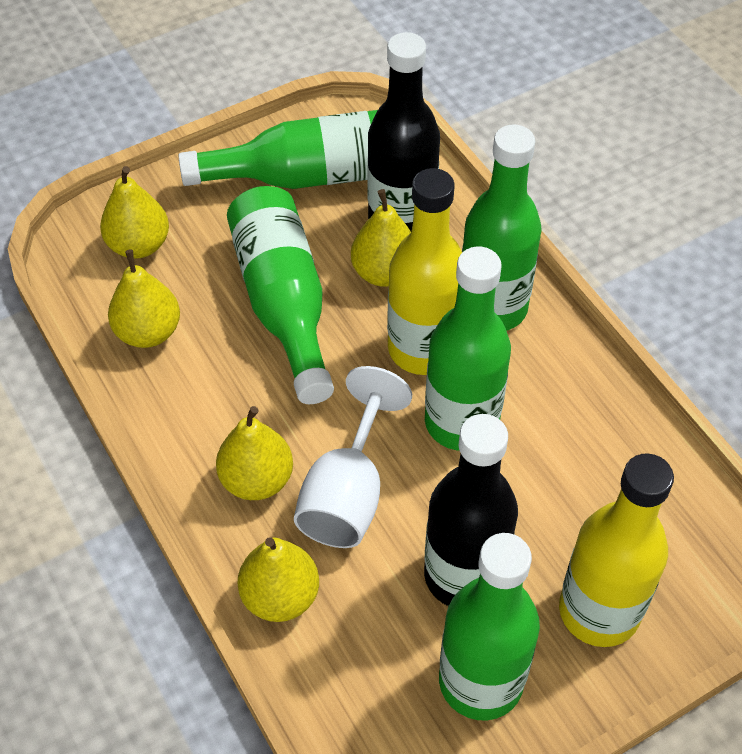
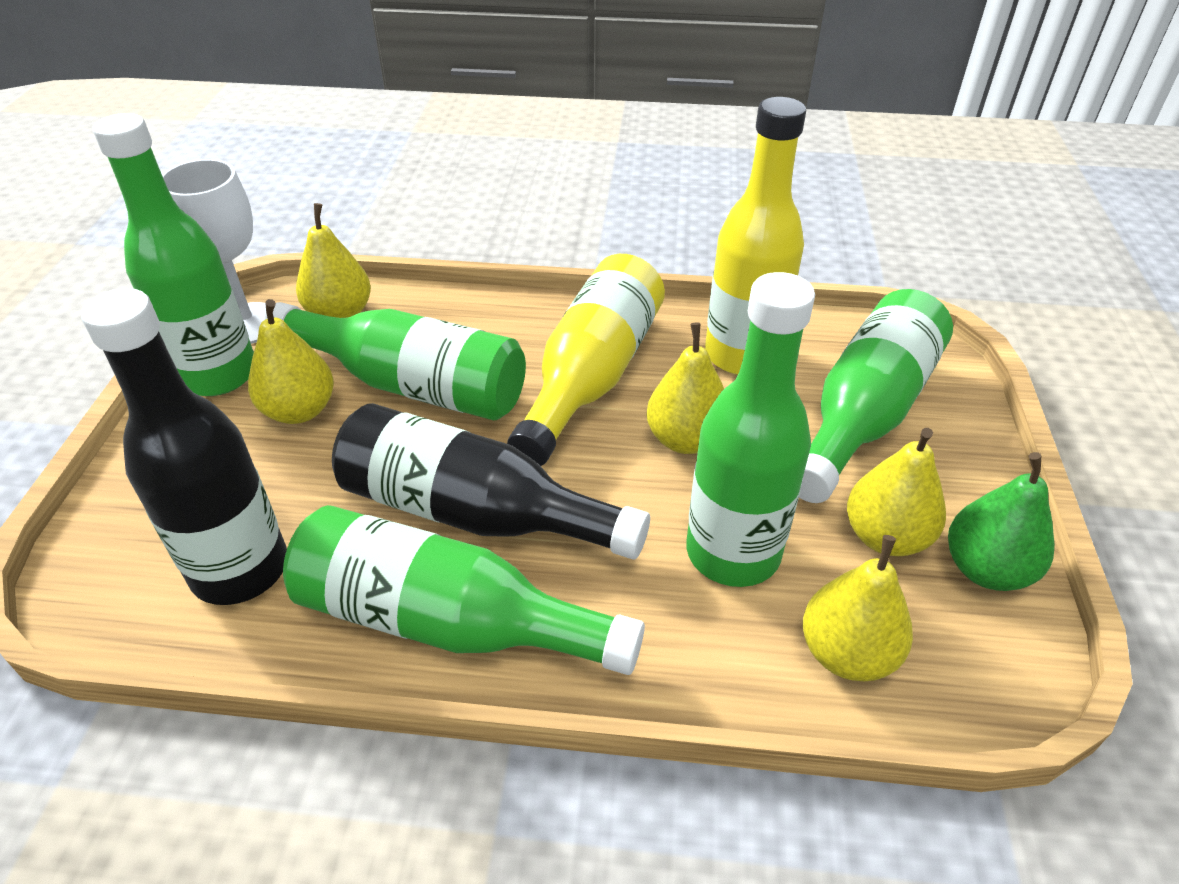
green pear: none = 0 -> [948,452,1054,591] = 1

